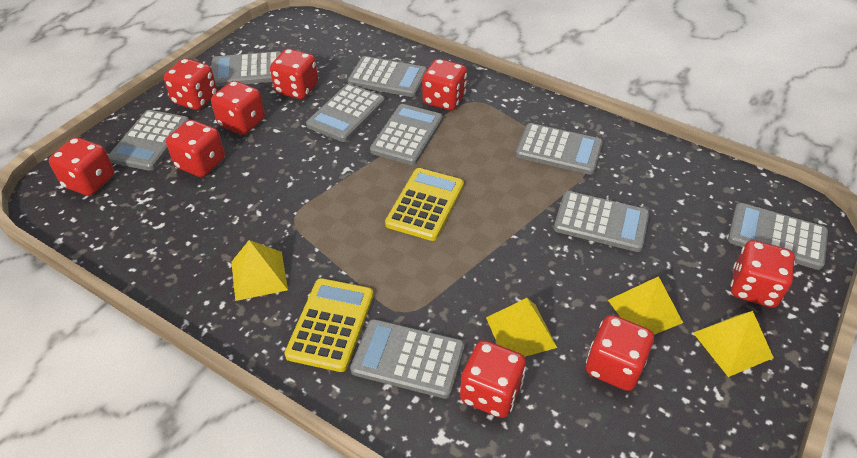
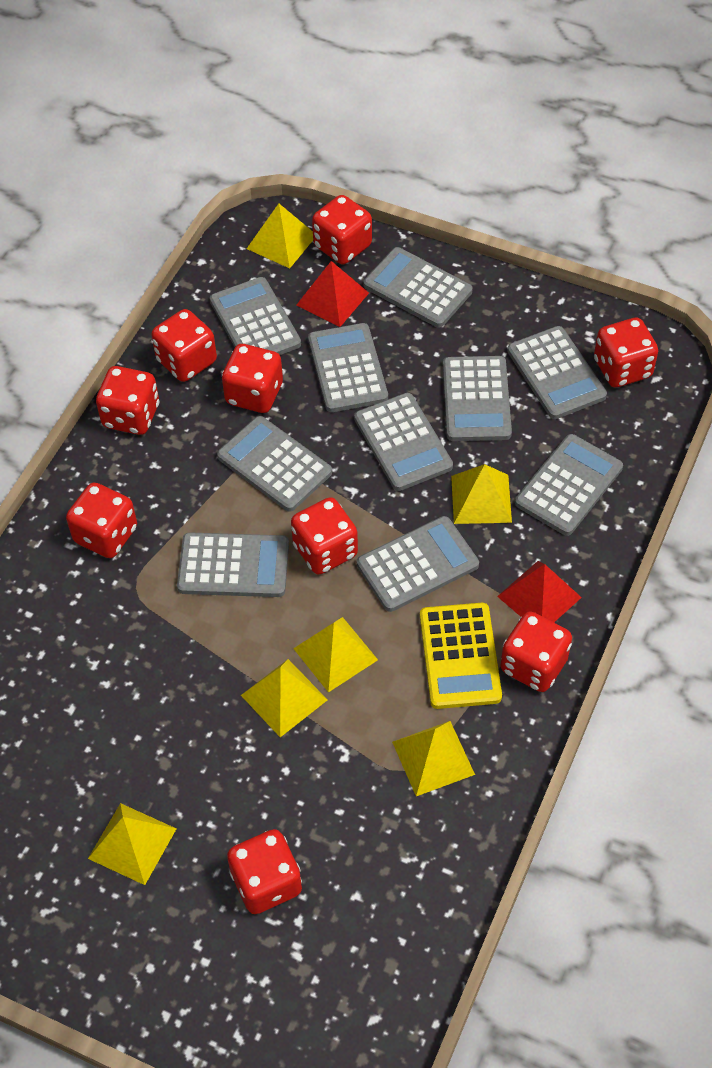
grey calculator: [108,110,189,171] [211,51,281,87] [306,84,385,142] [348,56,427,97] [350,319,465,399] [370,104,443,165] [515,123,603,175] [554,191,650,252] [728,203,828,270] = 9 -> [177,532,289,597] [210,277,301,355] [217,416,332,512] [308,323,388,412] [354,393,453,491] [357,516,479,612] [364,247,472,328] [443,356,512,441] [507,326,607,419] [515,434,623,536] = 10
red pyramid: none = 0 -> [297,261,369,327] [497,561,582,622] = 2
yellow calculator: [284,278,374,372] [385,168,464,241] = 2 -> [420,603,502,709] = 1
yellow pyramid: [231,240,288,301] [486,298,557,357] [608,276,683,334] [693,311,774,377] = 4 -> [88,803,176,885] [241,659,327,737] [247,204,313,268] [293,617,378,693] [392,721,475,796] [451,464,512,524] = 6

